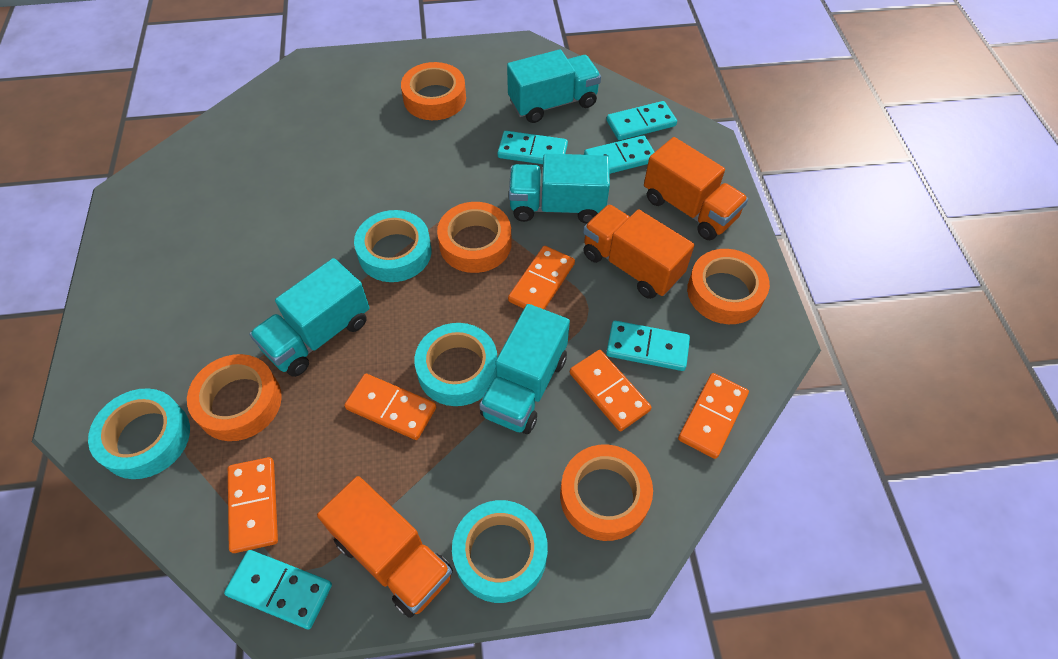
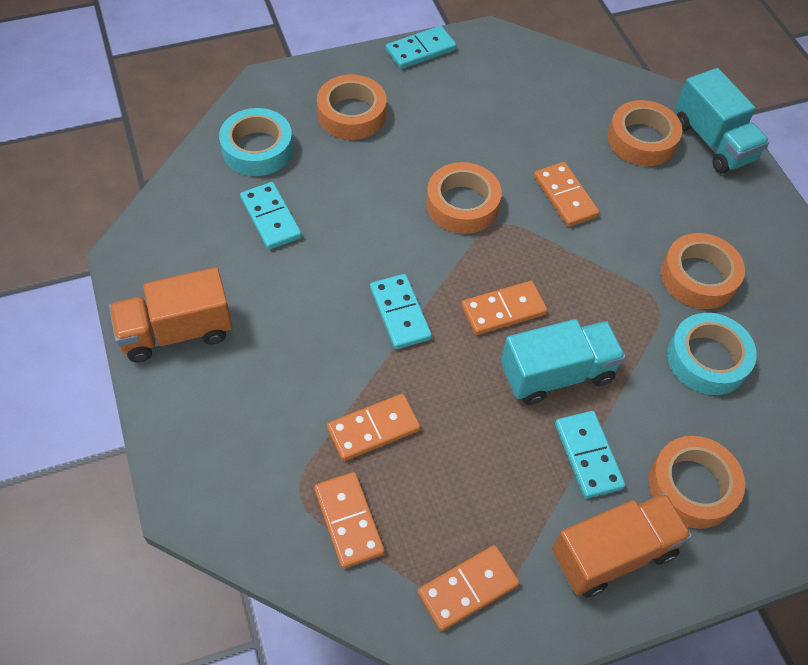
orange truck: [317,476,453,618] [583,204,694,299] [644,137,748,240] = 3 -> [109,267,233,362] [552,493,692,598] = 2
turquoise domino: [224,550,332,629] [497,131,568,164] [584,135,654,174] [606,321,690,371] [607,101,677,140] = 5 -> [240,182,302,250] [370,274,432,349] [386,26,456,69] [555,411,625,499] = 4
turquoise tape: [88,388,190,479] [354,210,432,282] [414,323,497,406] [452,500,548,603] = 4 -> [219,108,293,176] [667,313,757,395] = 2
turquoise truck: [249,258,370,377] [479,304,570,434] [507,49,601,123] [509,154,610,224] = 4 -> [501,319,626,405] [676,68,770,174] = 2

